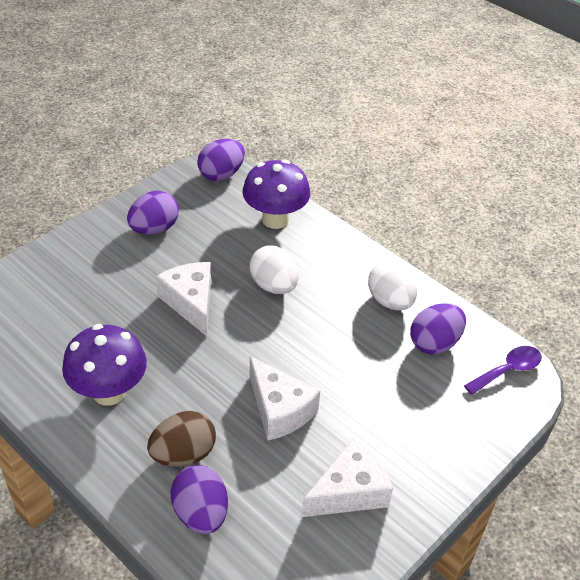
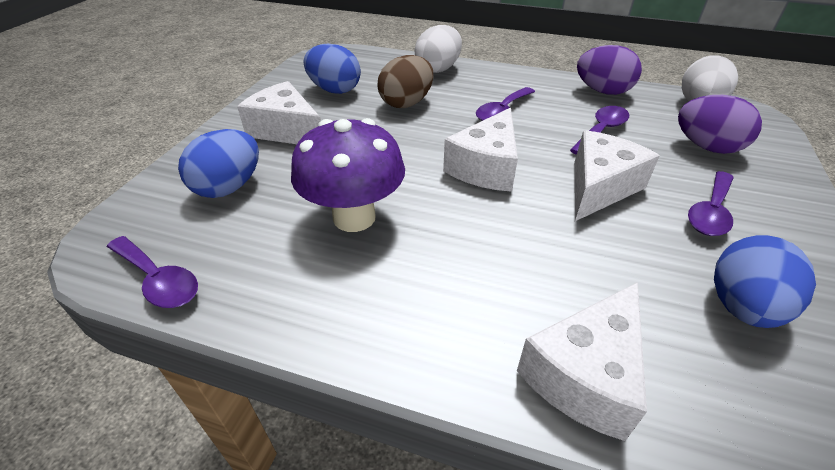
blue egg: none = 0 -> [178,129,259,198] [304,43,361,94] [714,235,816,328] = 3
purple egg: [127,191,179,235] [170,465,228,534] [197,139,245,181] [410,303,466,354] = 4 -> [577,45,642,95] [678,95,762,154] = 2
purple mushroom: [62,324,147,406] [242,159,310,229] = 2 -> [291,118,405,232] = 1
purple spoon: [464,346,542,395] = 1 -> [107,236,198,308] [476,87,535,121] [570,106,629,155] [688,171,734,236] = 4
white cheese: [156,262,211,336] [249,356,320,441] [302,438,393,517] = 3 -> [237,81,321,144] [443,108,518,192] [517,282,647,441] [574,130,660,221] = 4

